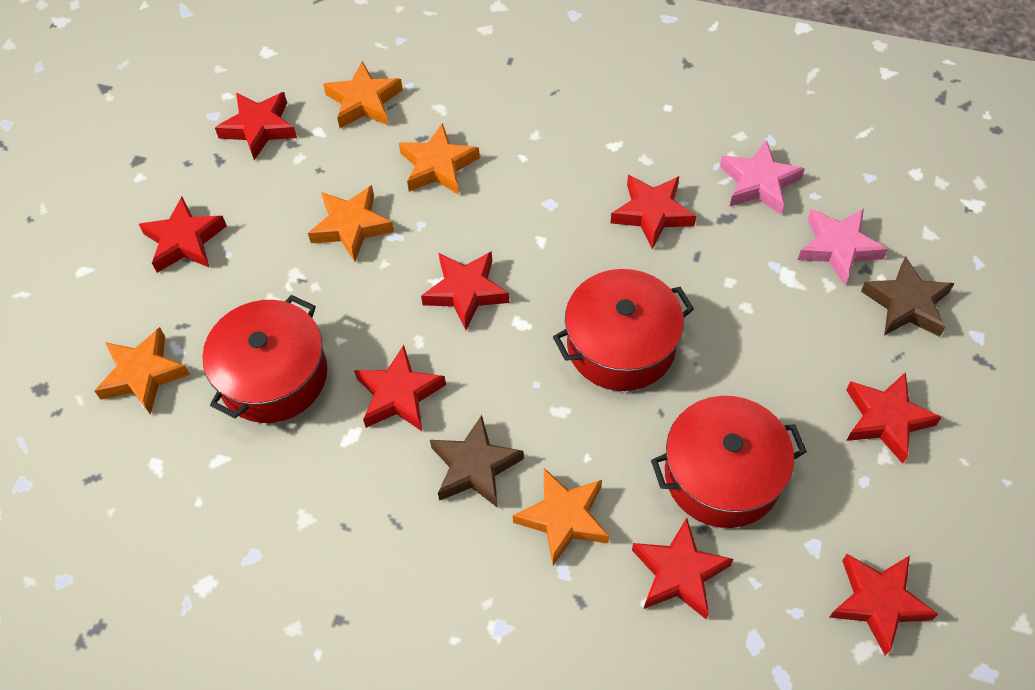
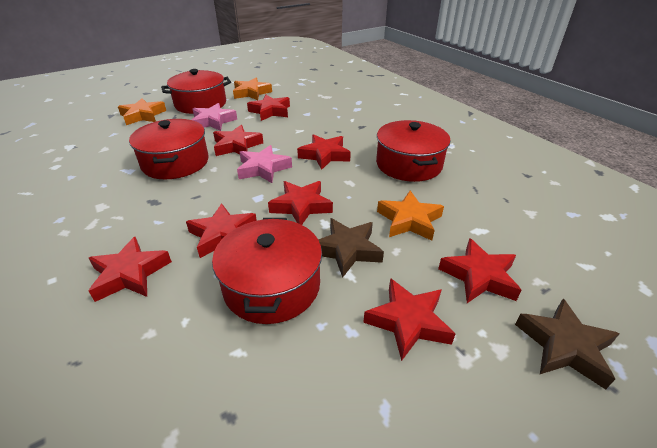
orange star: [95,327,190,415] [308,185,394,262] [323,61,403,128] [399,123,480,195] [513,468,609,565] = 5 -> [118,98,166,125] [233,78,272,100] [377,191,444,241] = 3
red pot: [202,295,327,423] [553,269,694,391] [651,396,807,528] = 3 -> [129,119,209,179] [161,69,231,114] [212,218,322,324] [376,120,450,182] = 4

